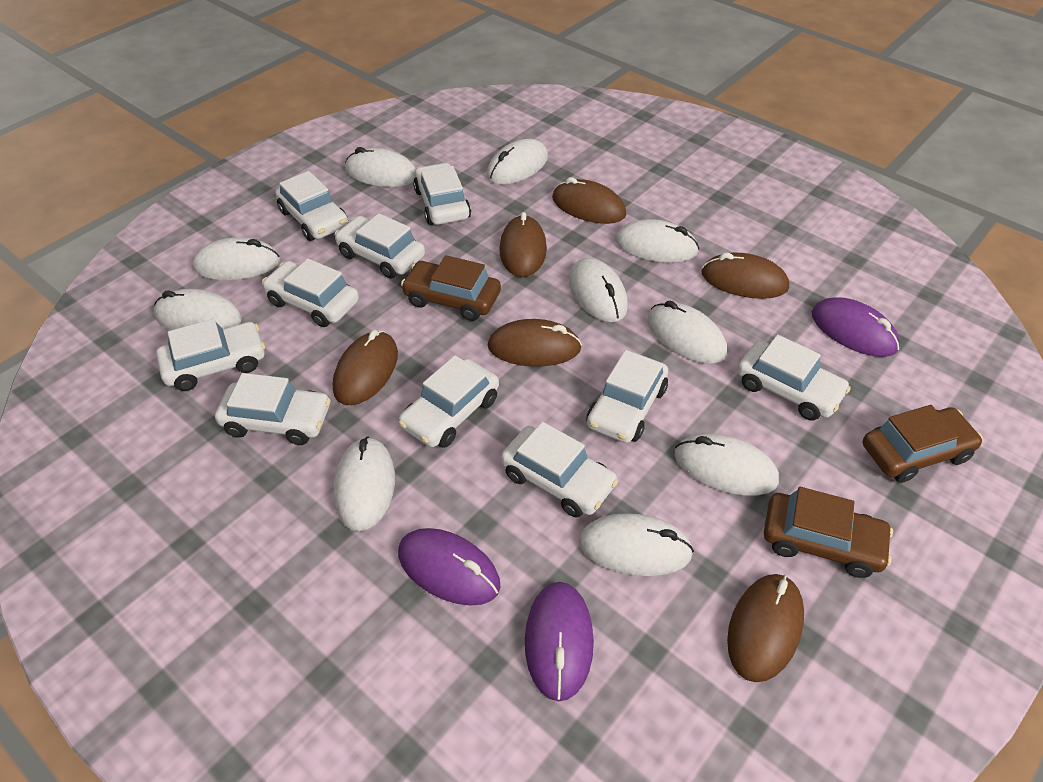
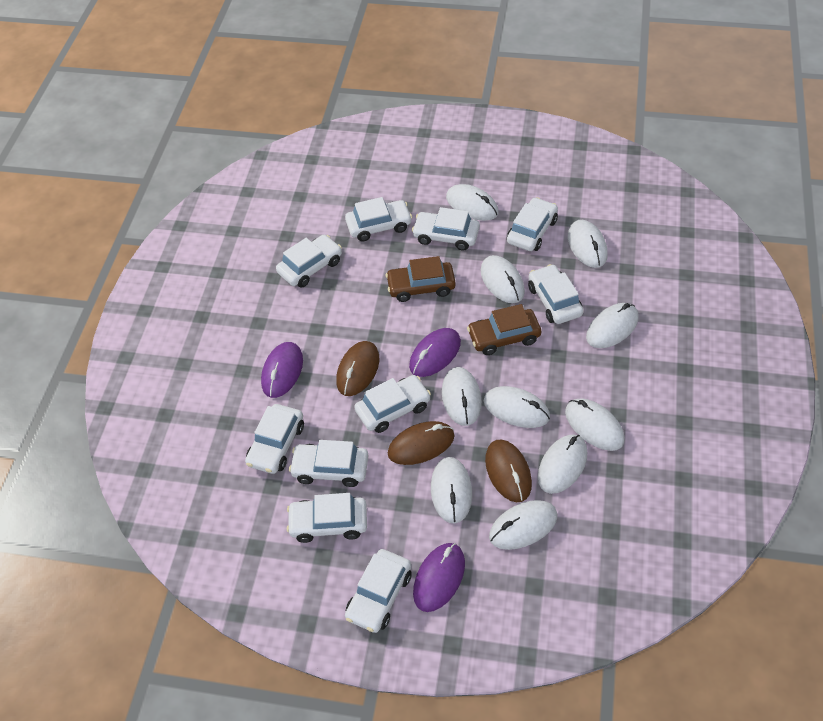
brown car: [401,255,501,321] [764,487,893,578] [863,405,983,483] = 3 -> [386,256,456,302] [467,304,541,355] = 2
brown mouse: [333,330,398,405] [488,319,582,367] [499,212,547,277] [552,177,626,224] [702,252,789,299] [727,574,804,682] = 6 -> [336,341,379,396] [388,421,455,465] [485,440,532,502] = 3

